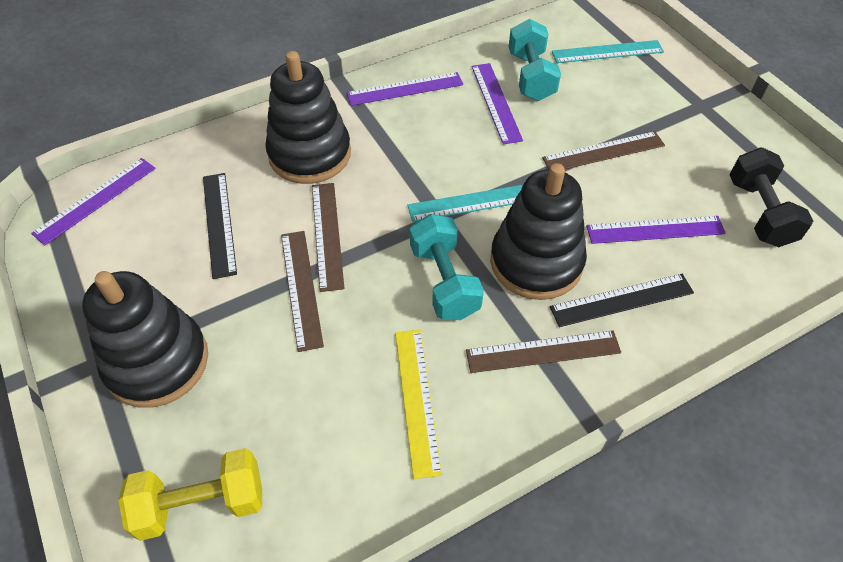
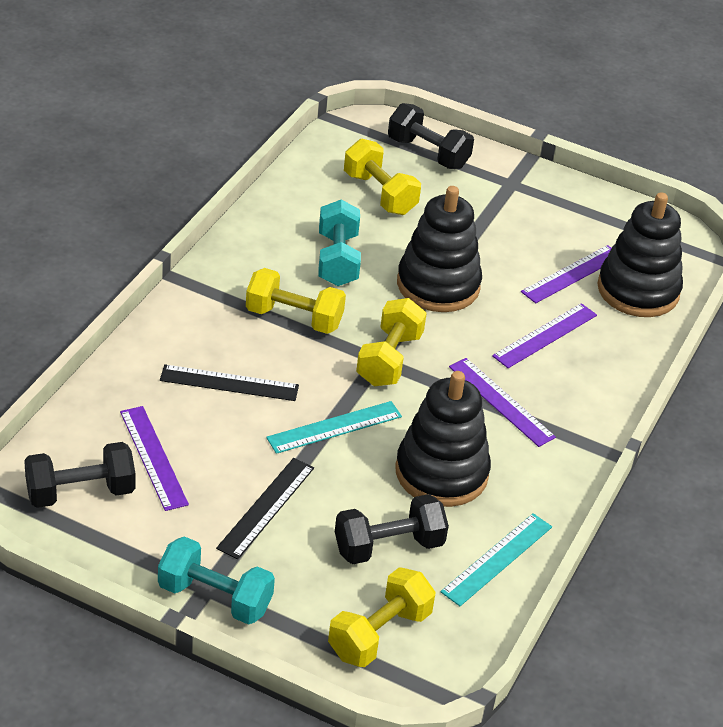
black dumbbell: [730,147,813,247] = 1 -> [24,442,135,508] [335,494,449,564] [388,103,474,169] = 3
brown ruler: [281,231,324,352] [312,183,345,292] [466,331,621,373] [542,131,665,169] = 4 -> none = 0
yellow dumbbell: [119,448,262,541] = 1 -> [246,268,346,334] [328,567,435,667] [344,139,421,215] [356,298,427,386] = 4
yellow ruler: [395,330,442,479] = 1 -> none = 0

